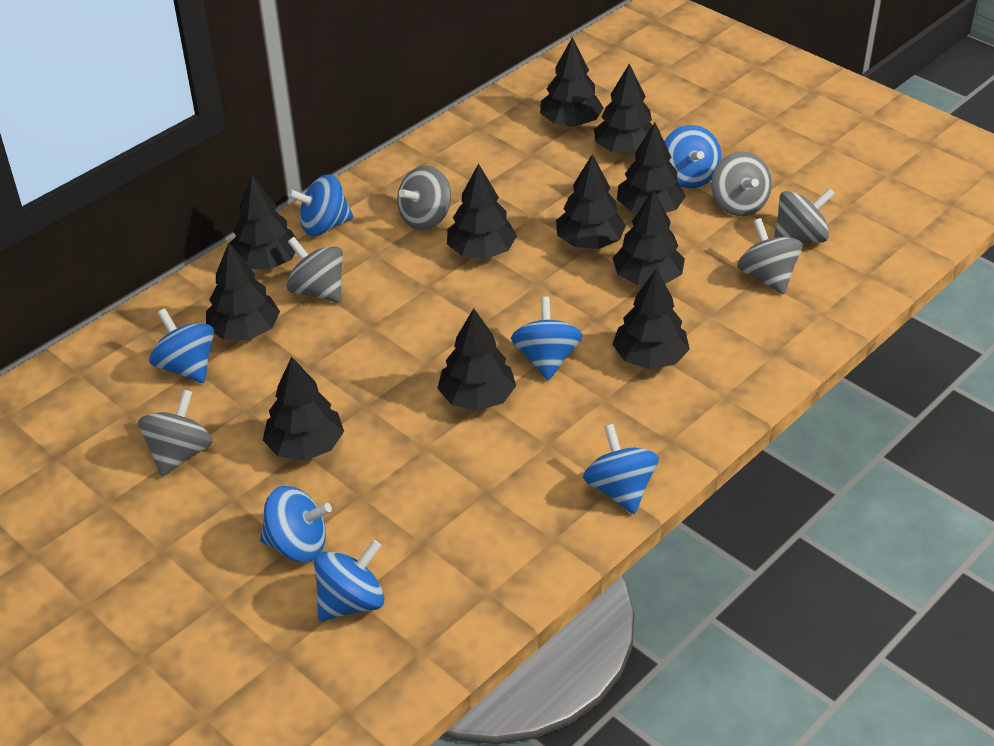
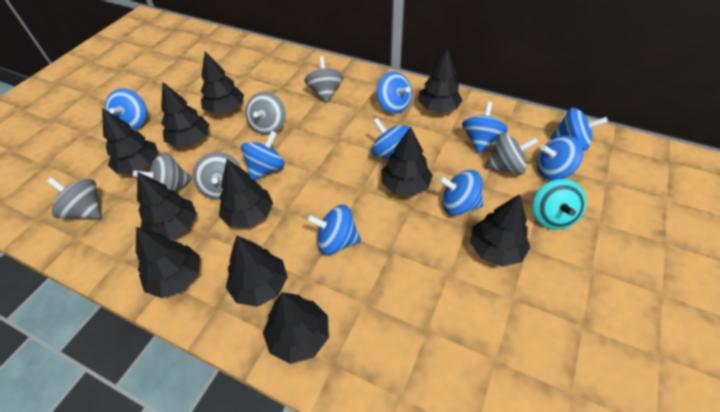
blue spinning top: [149,309,214,383] [260,486,332,562] [288,174,354,236] [314,540,384,621] [511,297,582,381] [583,424,659,514] [664,125,721,188] = 7 -> [105,88,147,130] [241,131,285,180] [307,205,361,255] [371,118,409,158] [377,71,412,114] [438,170,483,216] [462,101,508,154] [537,136,583,181] [550,107,608,151] = 9
turquoise spinning top: none = 0 -> [533,179,586,230] = 1

